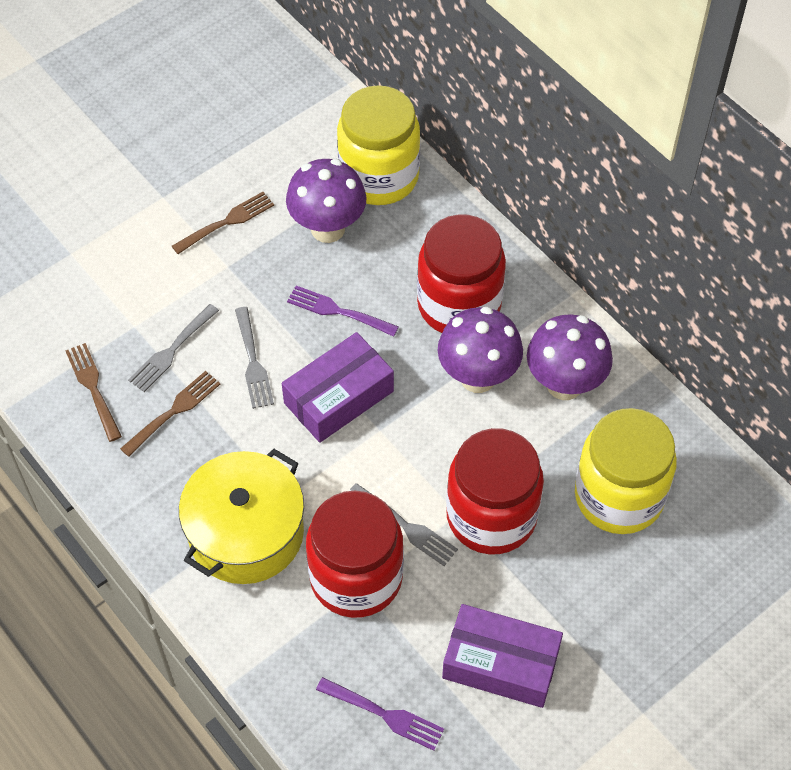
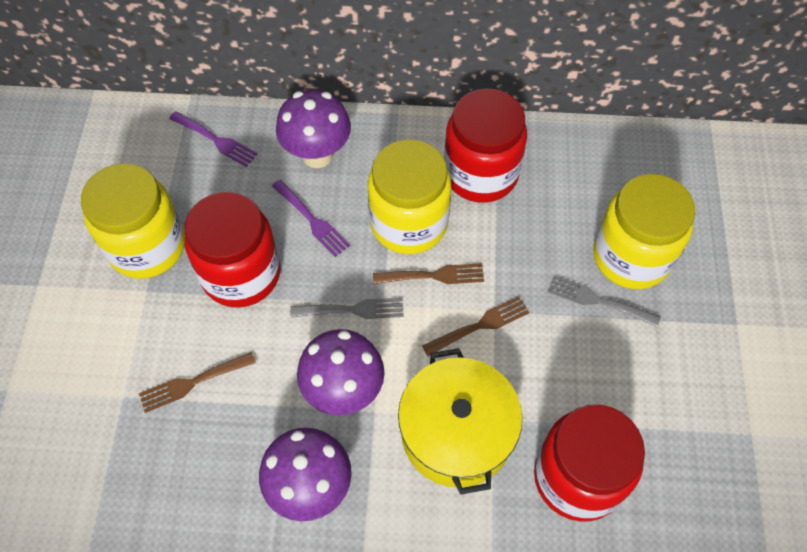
grey fork: [128,304,219,392] [235,307,274,409] [349,483,458,566] = 3 -> [290,298,404,319] [548,275,661,327] = 2
purple box: [282,332,394,443] [442,604,563,708] = 2 -> none = 0
yellow jar: [337,85,420,205] [575,408,677,534] = 2 -> [81,163,185,279] [368,139,451,254] [593,174,696,289] = 3

